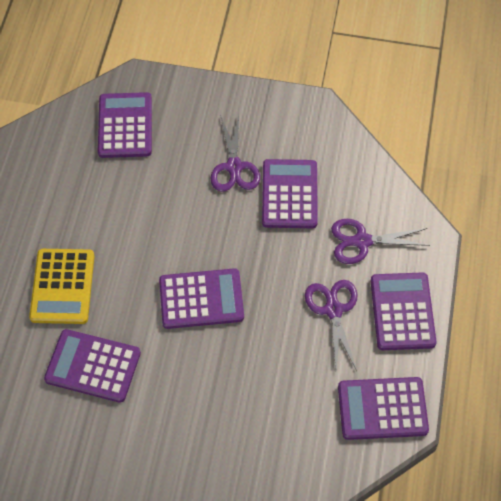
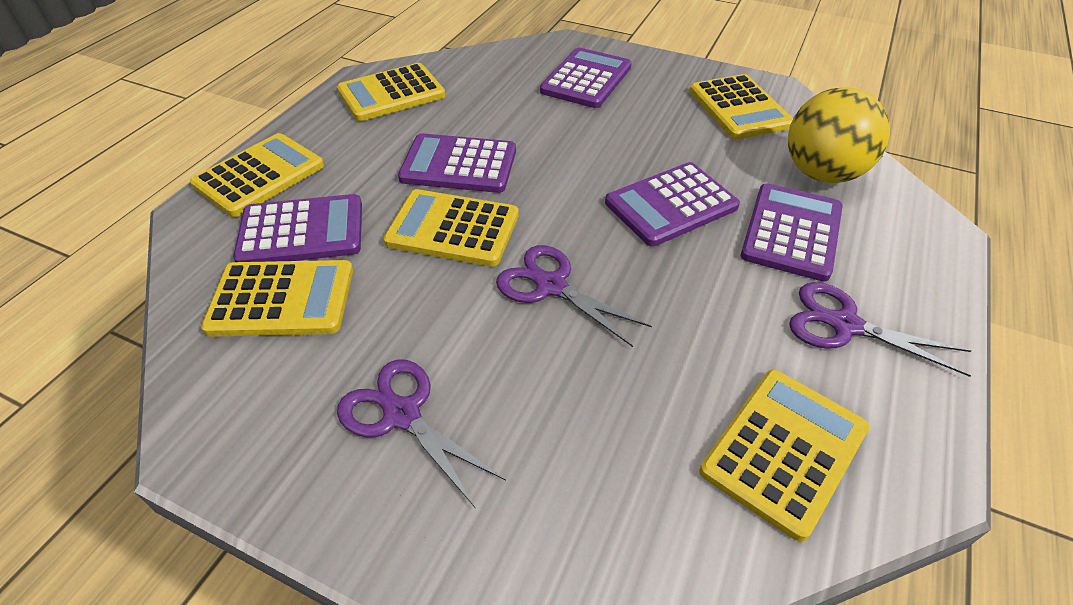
purple calculator: [44,329,141,403] [98,92,152,158] [159,268,244,329] [262,159,318,228] [338,377,429,440] [371,272,437,350] = 6 -> [233,194,362,262] [398,133,516,193] [540,48,632,108] [605,162,740,247] [741,183,843,282] = 5
yellow ball: none = 0 -> [788,87,890,183] = 1
yellow calculator: [29,249,94,324] = 1 -> [190,133,324,217] [201,260,353,337] [337,63,445,121] [383,189,519,267] [689,74,793,140] [699,369,869,542] = 6

